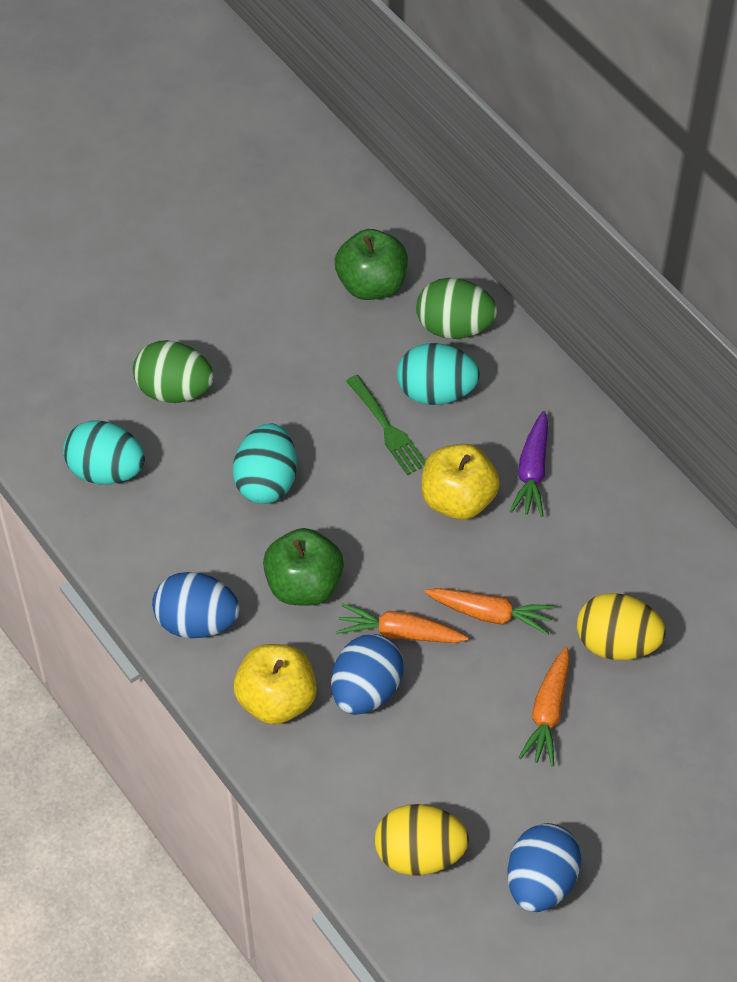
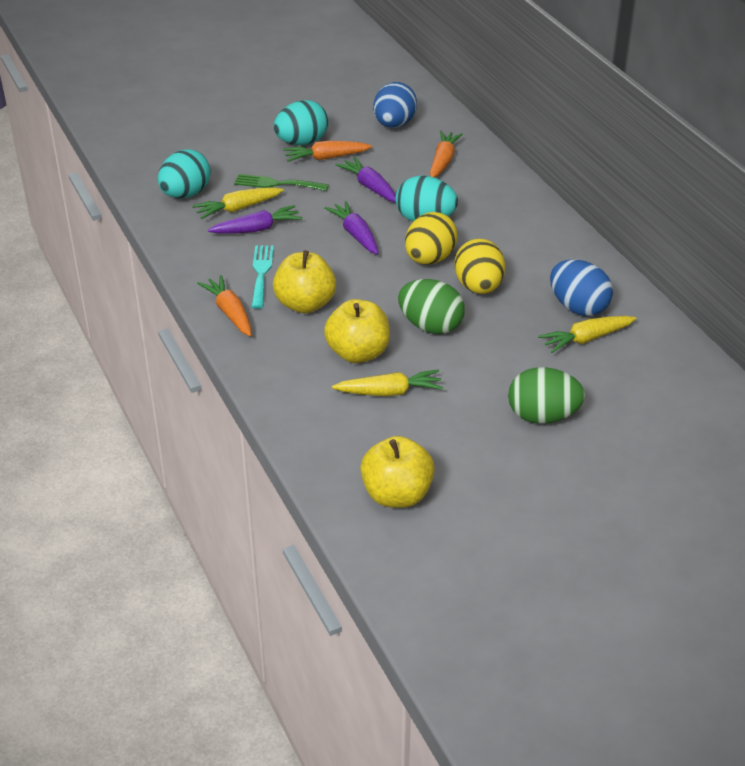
blue egg: [152,572,240,638] [331,634,404,715] [507,823,581,912] = 3 -> [373,82,417,128] [550,260,613,316] = 2
green apple: [263,528,344,606] [335,229,408,300] = 2 -> none = 0
purple carrot: [510,411,548,517] = 1 -> [208,205,303,234] [324,201,378,255] [336,157,396,202] = 3
turquoise fork: none = 0 -> [251,246,274,309] = 1
yellow apple: [234,644,317,725] [421,444,500,520] = 2 -> [273,250,336,314] [324,299,390,363] [360,436,435,508] = 3
yellow carrot: none = 0 -> [193,188,284,219] [332,370,443,396] [538,316,637,353] = 3

